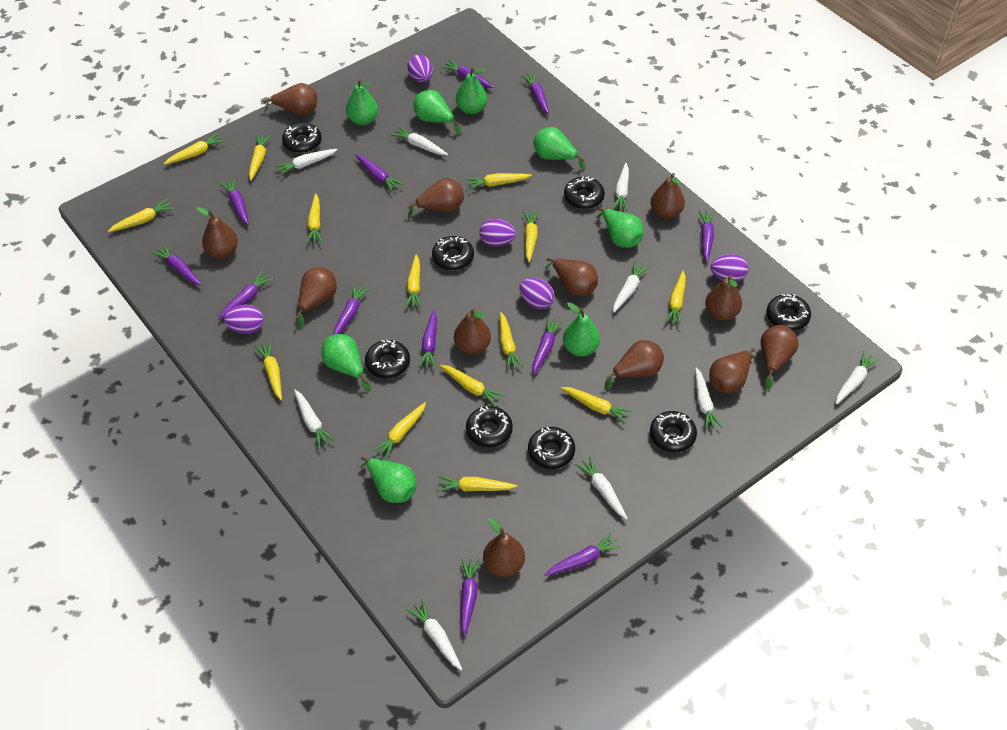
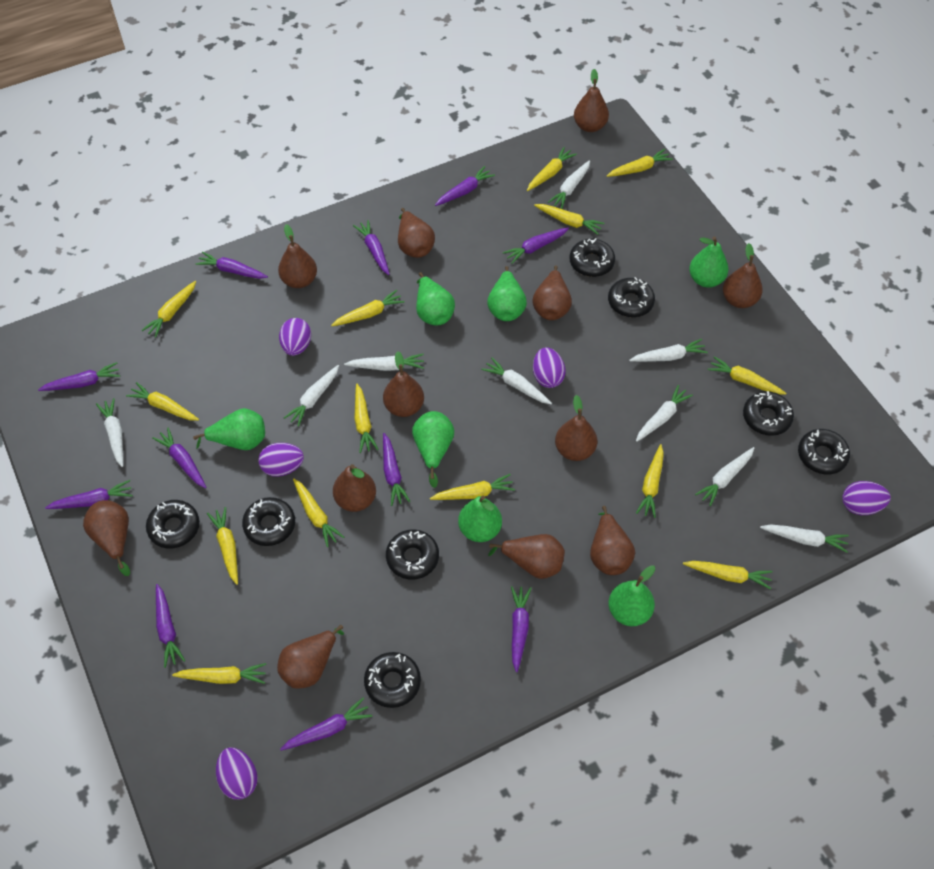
green pear: [321,334,371,392] [346,79,378,125] [361,456,416,503] [414,90,461,135] [456,67,487,114] [533,127,585,170] [563,302,600,357] [596,207,644,248] = 8 -> [193,408,265,450] [412,411,454,488] [416,272,455,325] [458,496,502,542] [487,266,527,321] [608,565,655,626] [689,237,728,287] = 7
purple carrot: [152,244,202,285] [218,271,273,320] [220,178,249,225] [333,284,370,335] [355,154,403,192] [418,310,437,369] [441,60,495,88] [461,558,480,636] [521,72,549,114] [532,317,563,375] [545,533,621,576] [699,210,714,262] = 12 -> [38,362,120,391] [45,480,133,509] [152,428,207,488] [156,584,185,668] [195,252,268,279] [280,698,372,751] [353,220,390,275] [383,433,410,506] [435,166,495,206] [503,227,569,264] [511,586,532,672] = 11

